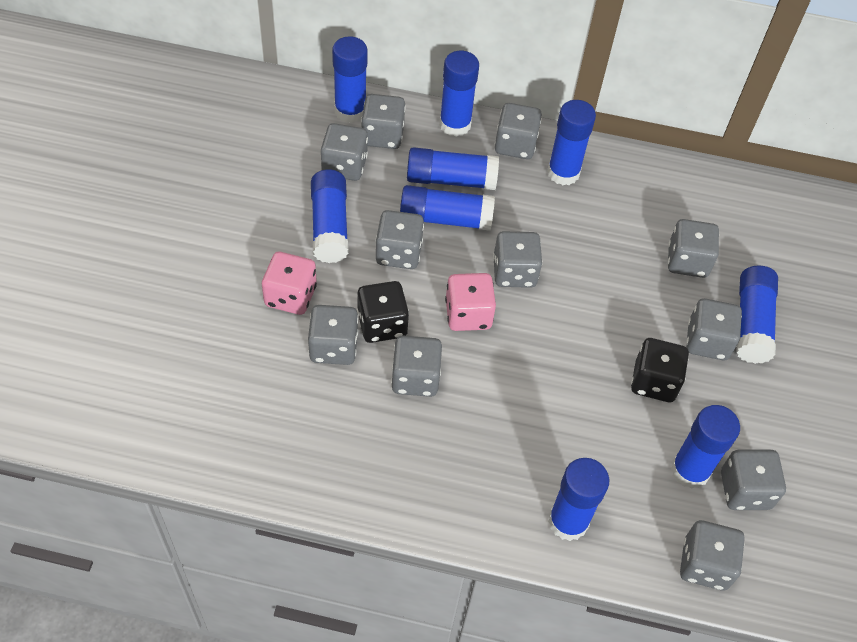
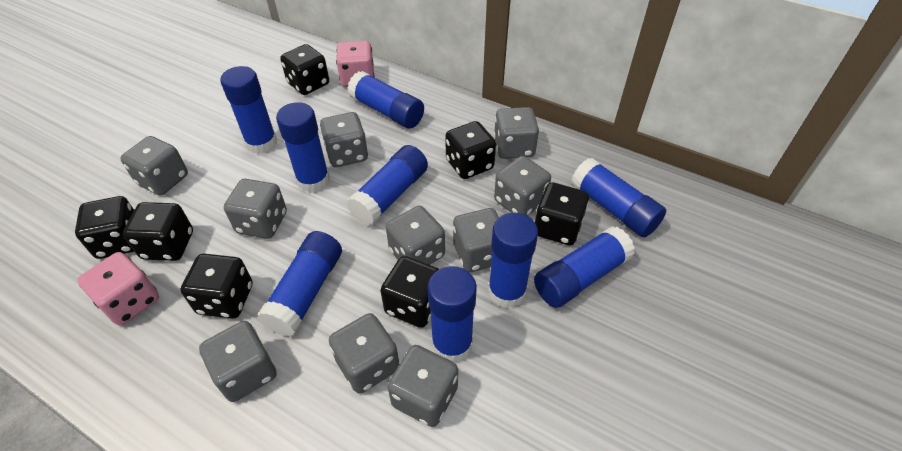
black dice: [357,281,409,343] [631,338,689,402] = 2 -> [75,196,134,259] [123,202,193,261] [180,254,253,319] [280,44,329,95] [380,256,439,328] [445,121,496,179] [535,182,589,246] = 7
grey dice: [308,305,358,365] [321,123,368,181] [361,94,406,149] [376,210,424,269] [391,336,442,397] [493,231,542,288] [495,103,542,159] [668,219,719,278] [680,520,745,590] [686,298,742,360] [721,450,786,510] = 11 -> [120,136,188,196] [199,321,277,402] [224,179,287,239] [320,112,368,167] [329,313,399,394] [386,206,445,265] [387,345,458,427] [453,208,499,272] [494,107,539,159] [494,156,551,216] = 10

